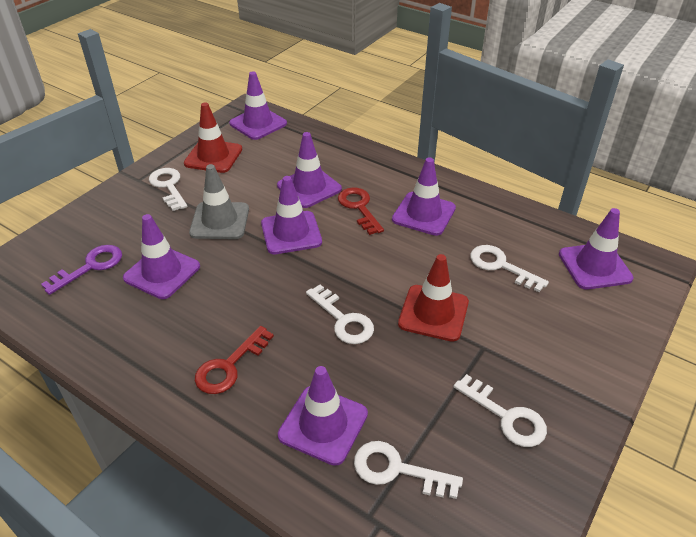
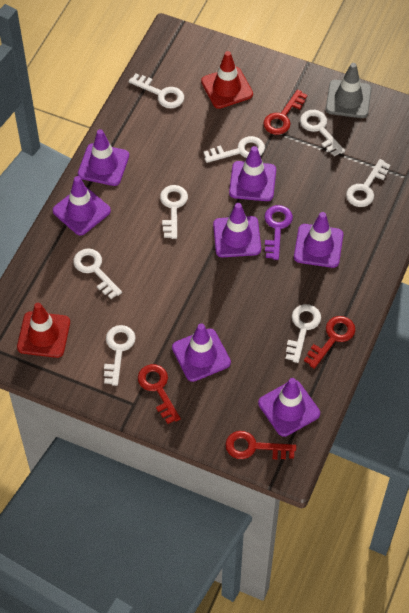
red key: [195,326,274,394] [338,187,384,235] = 2 -> [138,364,181,424] [225,431,296,459] [263,90,307,135] [304,316,355,369] = 4
white key: [149,168,187,211] [306,284,374,344] [354,441,463,499] [453,374,547,447] [470,245,549,292] = 5 -> [73,249,122,299] [104,325,135,386] [129,74,184,108] [160,185,188,239] [204,136,265,163] [286,304,321,363] [300,110,345,157] [346,159,390,207] = 8

